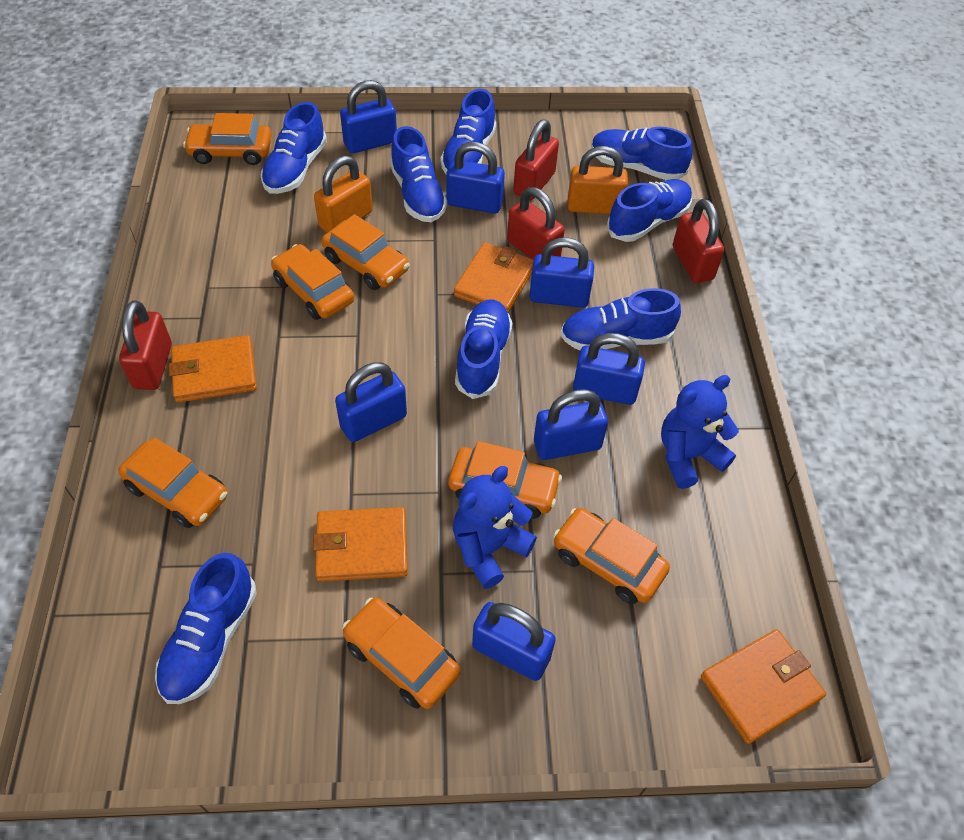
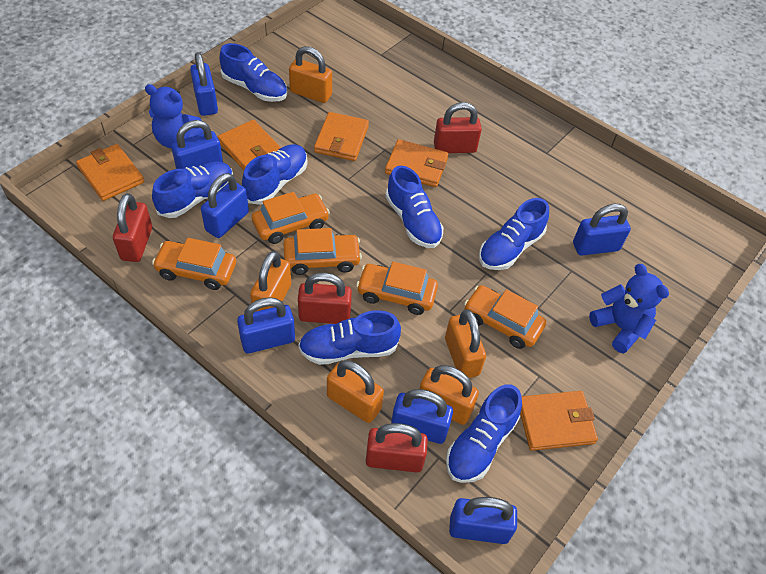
blue shoe: [155,553,257,704] [261,102,327,194] [390,126,447,222] [441,89,496,174] [455,299,513,399] [560,288,681,350] [591,127,692,180] [607,179,692,242] = 8 -> [152,162,233,218] [220,43,287,102] [242,144,307,205] [298,310,401,365] [386,166,443,248] [446,384,522,483] [479,198,549,270] = 7
orange car: [118,438,228,528] [183,113,272,165] [271,244,354,320] [322,214,410,290] [342,598,461,709] [449,441,562,519] [553,508,670,604] = 7 -> [152,238,236,290] [252,192,330,244] [284,228,362,275] [356,262,438,315] [464,285,546,349] = 5
orange padlock: [314,156,373,233] [568,146,628,214] = 2 -> [250,251,291,312] [289,46,332,103] [327,360,384,423] [420,365,479,425] [445,309,486,378] = 5
orange wallet: [169,335,257,403] [313,507,408,582] [454,242,534,313] [701,629,826,744] = 4 -> [76,144,144,201] [217,120,281,170] [314,112,369,161] [385,139,449,187] [520,391,598,451] = 5

